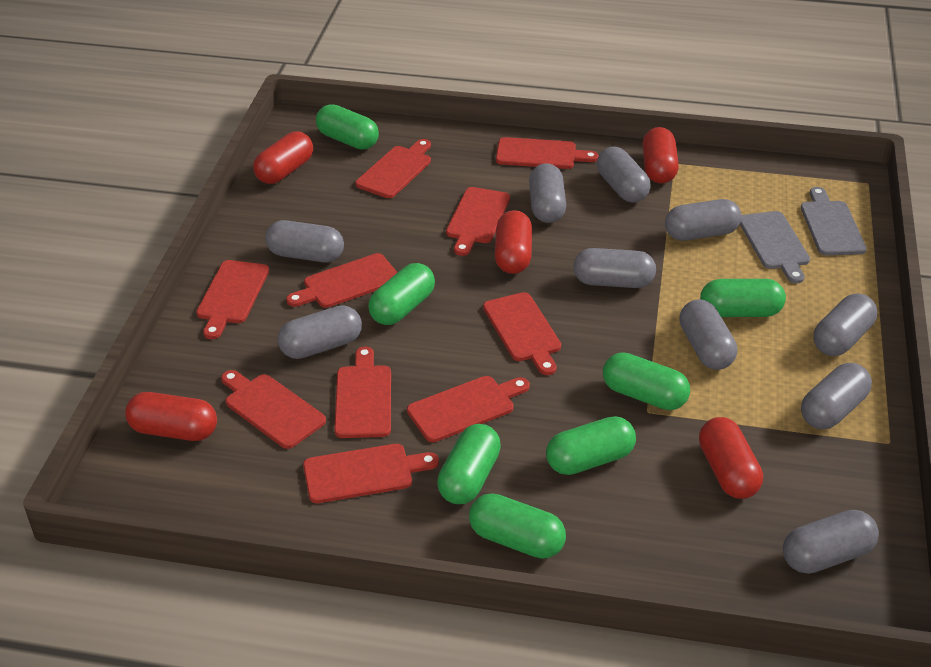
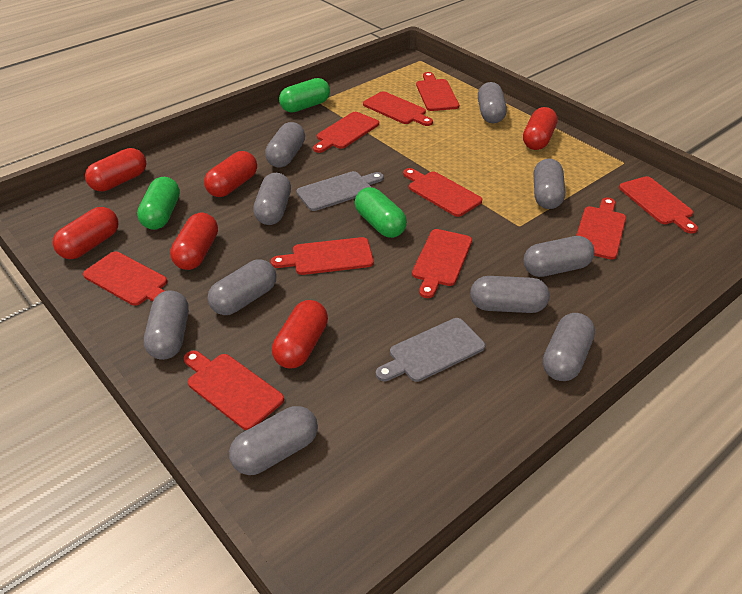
green capsule: [316,104,379,150] [368,263,435,325] [437,424,501,504] [469,493,566,559] [546,416,636,475] [603,352,690,410] [700,279,786,317] = 7 -> [137,177,180,230] [279,78,330,113] [355,187,407,238] = 3
red capsule: [125,392,217,441] [253,131,313,184] [495,210,532,274] [642,127,679,183] [699,417,763,499] = 5 -> [53,207,119,259] [85,148,146,191] [170,213,218,270] [204,151,257,197] [272,300,328,368] [523,107,557,150] = 6

